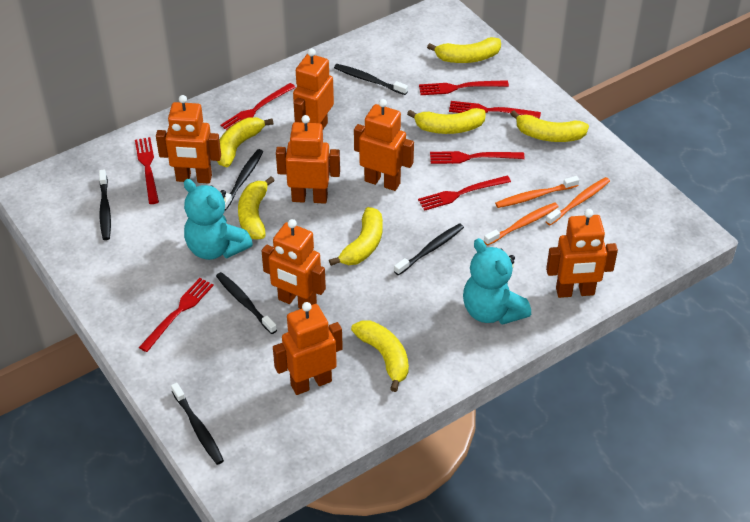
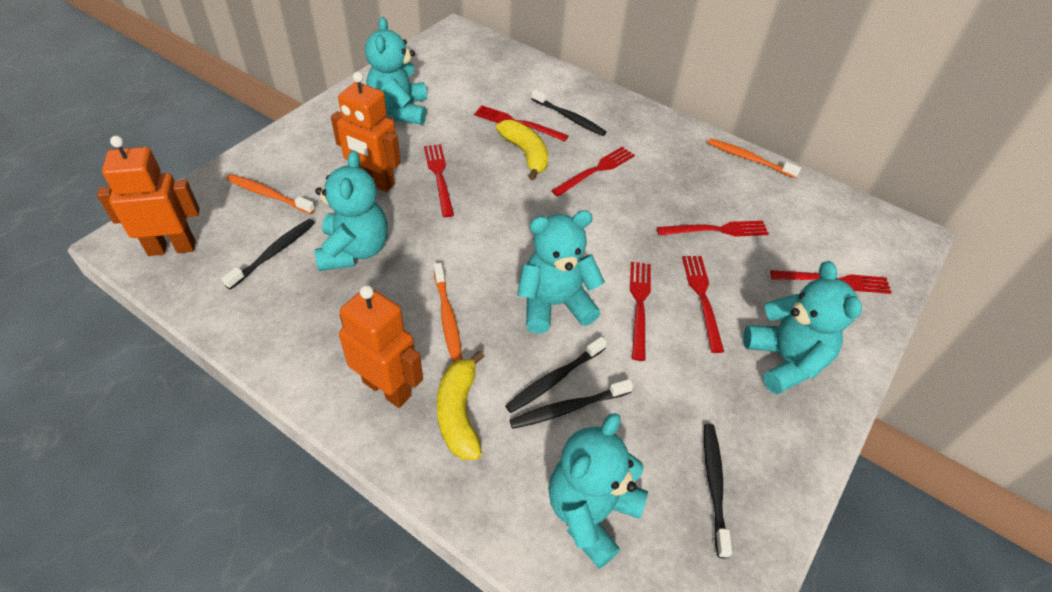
black toothbrush: [99,169,111,240] [171,383,224,465] [216,272,277,334] [225,149,263,211] [334,64,408,95] [394,223,464,276] = 6 -> [222,219,315,290] [505,337,607,413] [509,379,633,429] [531,89,607,136] [704,424,732,558] = 5
orange robot: [156,95,221,183] [262,219,326,309] [273,302,343,395] [276,115,340,204] [293,48,334,129] [354,99,414,191] [546,209,618,298] = 7 -> [97,136,200,256] [331,72,401,192] [339,285,423,408] = 3
turquoise teddy bear: [184,179,253,260] [463,238,531,325] = 2 -> [315,150,388,271] [365,17,427,125] [517,210,605,334] [548,413,648,569] [743,261,862,395] = 5
yellow banana: [217,117,274,167] [238,176,275,239] [329,207,383,266] [351,320,409,392] [407,108,486,134] [427,37,501,63] [511,110,589,142] = 7 -> [436,350,485,460] [496,120,548,180] = 2

